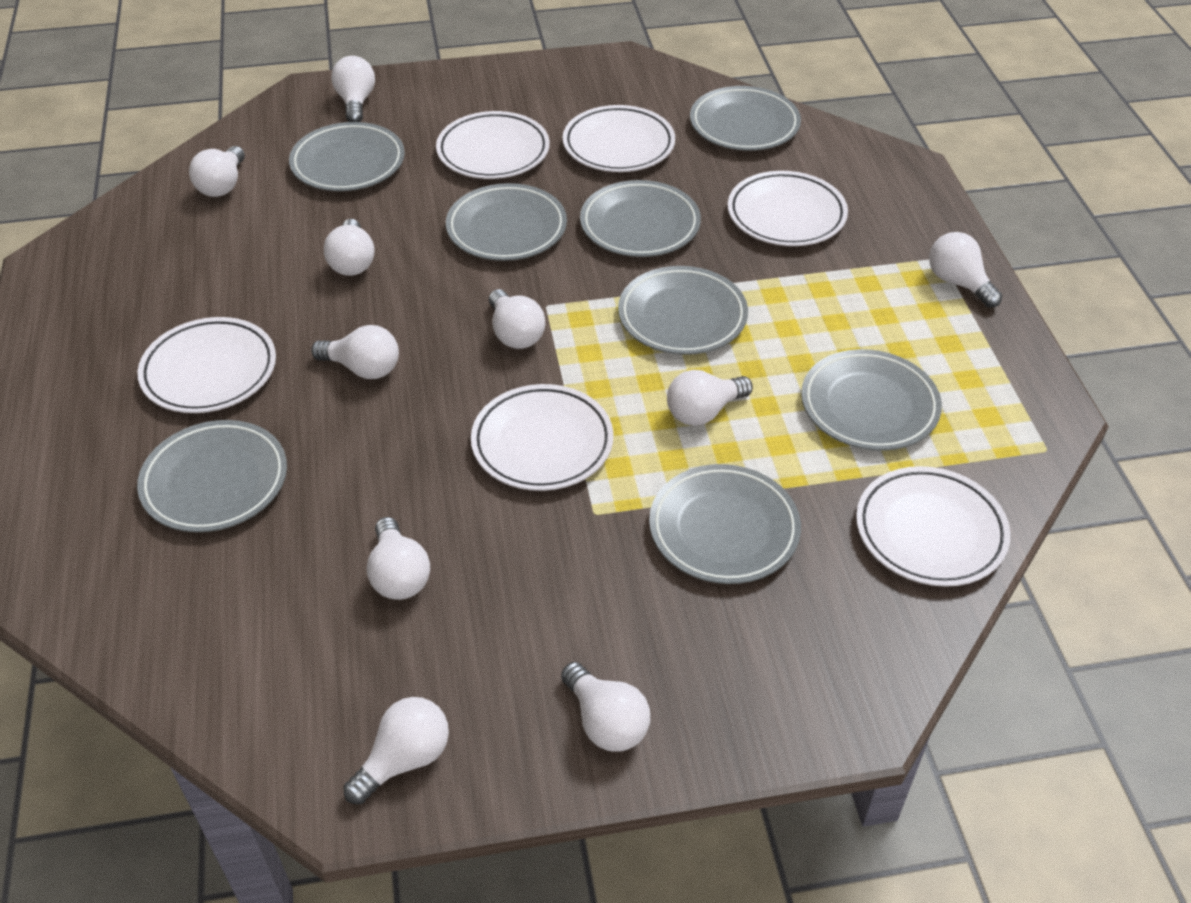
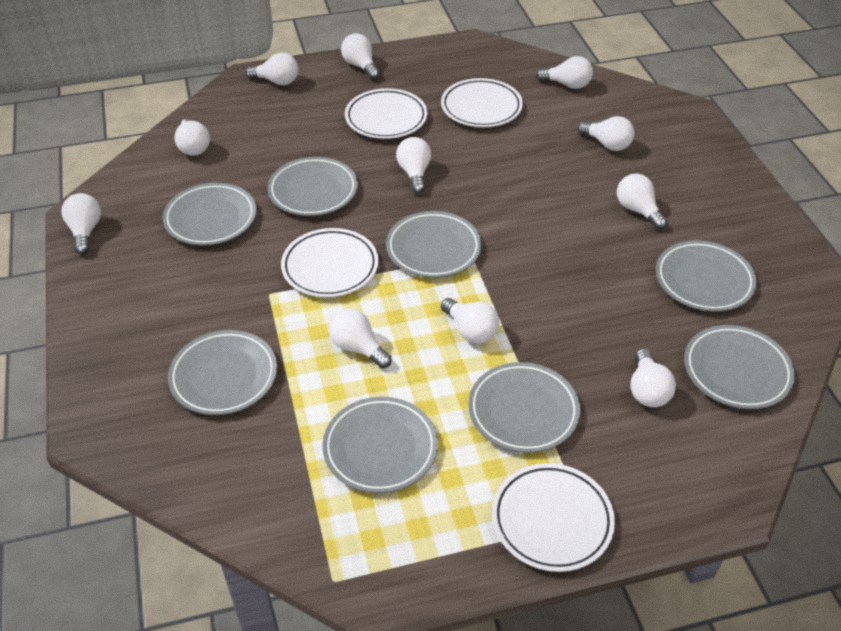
white light bulb: [189,146,245,197] [311,325,399,379] [324,219,374,276] [331,56,375,122] [343,697,449,804] [367,517,430,600] [489,289,545,349] [561,662,650,752] [667,370,753,426] [929,232,1002,308] = 10 -> [61,193,101,254] [174,119,210,156] [245,53,298,85] [329,309,392,368] [341,33,380,79] [396,137,431,194] [441,298,499,343] [536,56,593,89] [578,116,634,151] [617,174,667,229] [631,349,676,407] = 11
white plate: [137,317,276,413] [436,111,550,179] [471,384,613,491] [563,105,675,172] [728,171,848,246] [856,466,1011,587] = 6 -> [281,228,379,297] [345,88,428,139] [441,78,523,127] [492,463,615,572] = 4

